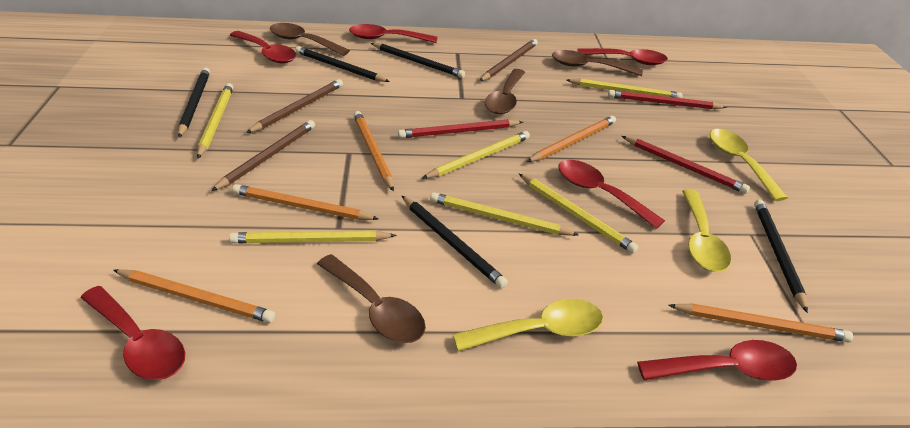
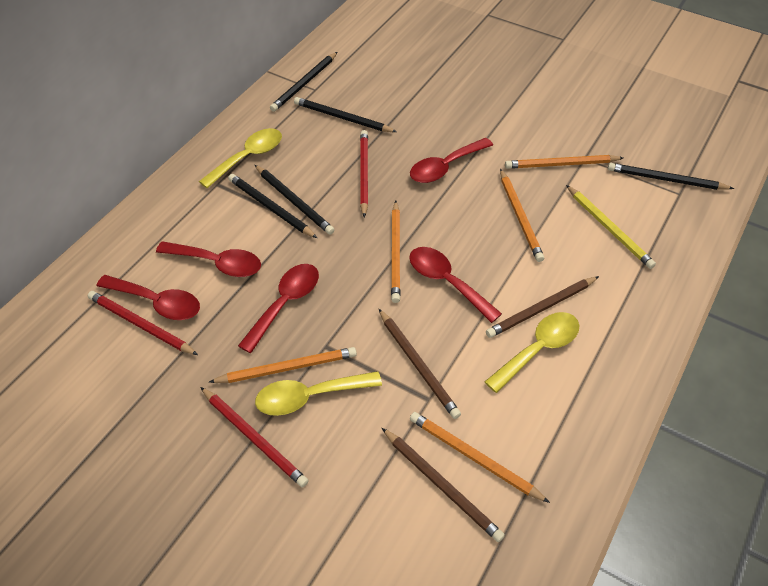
brown spoon: [270,23,350,56] [317,254,426,343] [485,69,525,114] [552,50,643,76] = 4 -> none = 0
red spoon: [80,286,185,380] [230,31,297,63] [349,24,437,43] [558,160,665,229] [578,48,668,65] [637,340,797,381] = 6 -> [96,275,200,320] [156,241,261,277] [238,264,319,353] [409,247,502,323] [410,138,493,183] = 5
yellow pencil: [197,83,233,158] [229,230,397,243] [422,131,530,179] [430,192,579,236] [519,174,639,254] [566,78,682,98] = 6 -> [566,185,656,269] = 1

